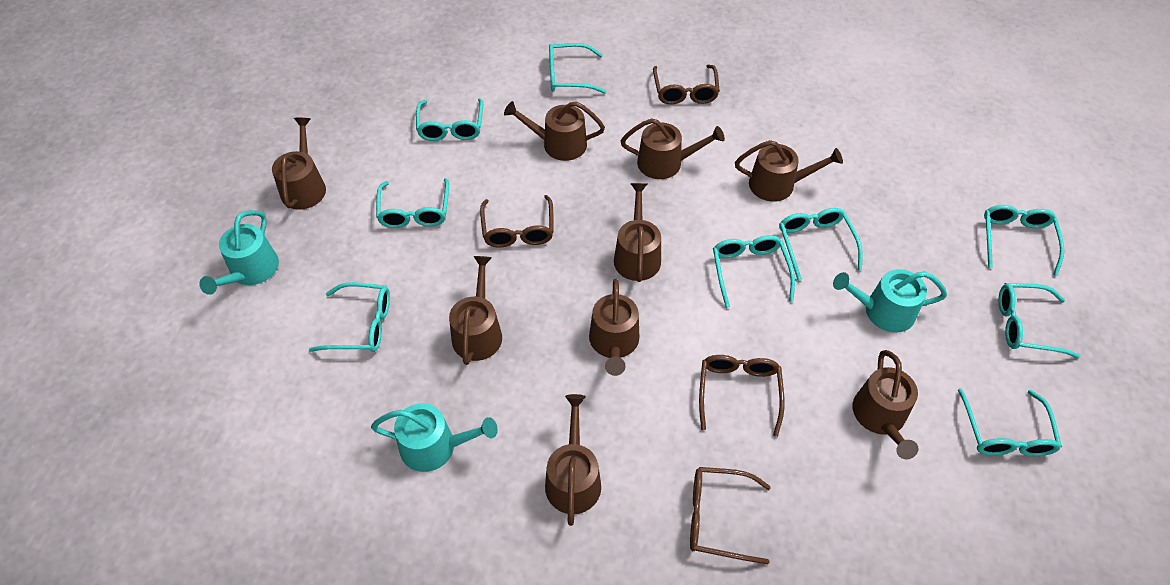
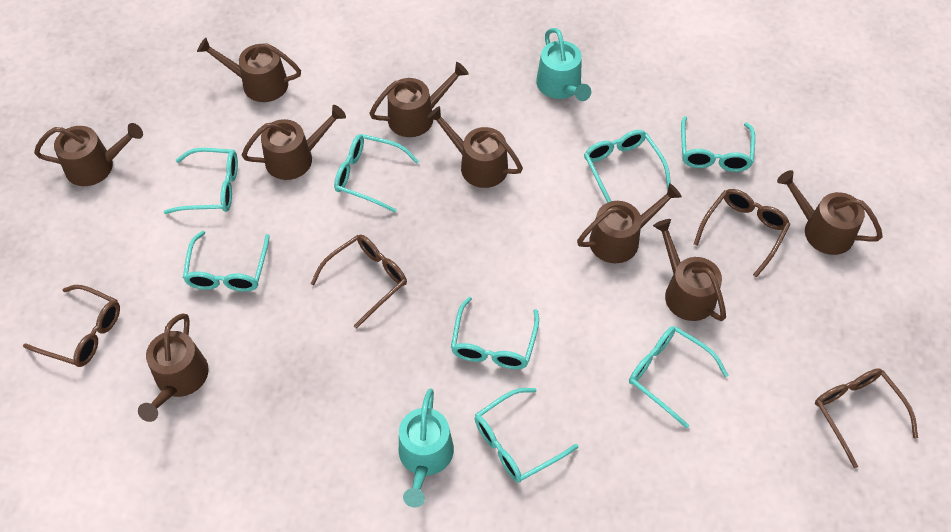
turquoise glasses: [309,282,390,352] [376,178,449,228] [416,98,483,141] [549,43,606,94] [713,235,795,308] [779,208,863,281] [958,388,1062,457] [984,205,1064,276] [998,283,1080,359] = 9 -> [164,148,238,214] [183,231,270,292] [334,134,419,213] [451,297,539,369] [475,388,578,483] [584,130,671,203] [629,326,729,429] [681,116,755,172] = 8
turquoise watering can: [199,210,279,295] [371,403,498,472] [833,269,947,333] = 3 -> [399,388,454,507] [536,28,591,101] = 2

